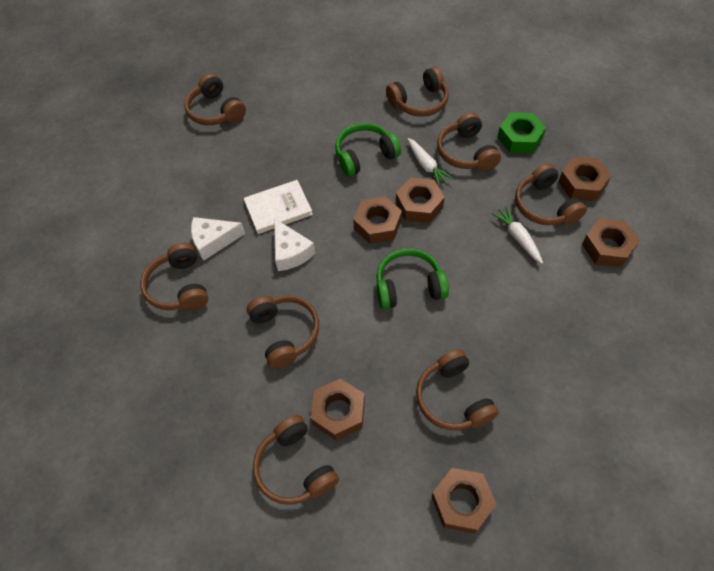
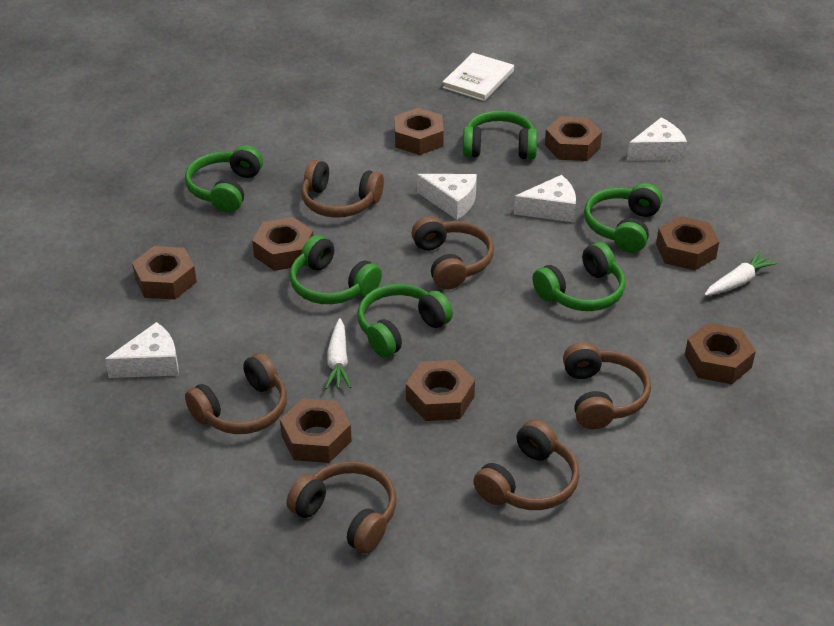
brown headphones: [140,243,208,311] [184,73,246,125] [247,295,319,369] [253,415,339,505] [386,66,449,117] [416,349,499,430] [437,112,501,171] [515,163,587,225] = 8 -> [185,353,287,434] [287,461,396,554] [301,160,384,218] [412,216,494,289] [473,420,579,510] [563,342,651,429] = 6
brown nut: [311,378,365,440] [353,196,402,244] [396,178,445,223] [431,468,497,534] [558,157,612,201] [582,218,639,267] = 6 -> [132,246,197,299] [252,217,313,271] [280,398,352,463] [394,108,444,155] [406,360,475,421] [545,116,602,161] [656,216,719,271] [685,323,756,384] = 8
green headphones: [335,123,401,177] [376,248,449,309] = 2 -> [185,145,263,213] [290,235,382,304] [358,284,453,358] [463,110,537,159] [533,242,626,311] [584,183,662,253] = 6
green nut: [497,112,546,153] = 1 -> none = 0
white cheese: [191,217,245,261] [274,218,316,271] = 2 -> [105,322,179,378] [417,174,477,220] [514,175,576,222] [627,118,687,161] = 4

